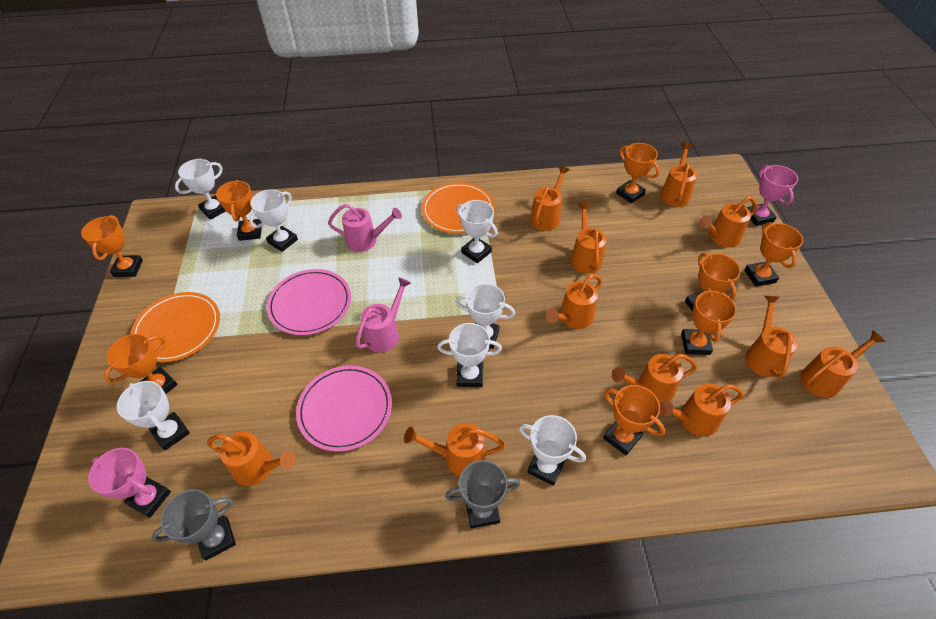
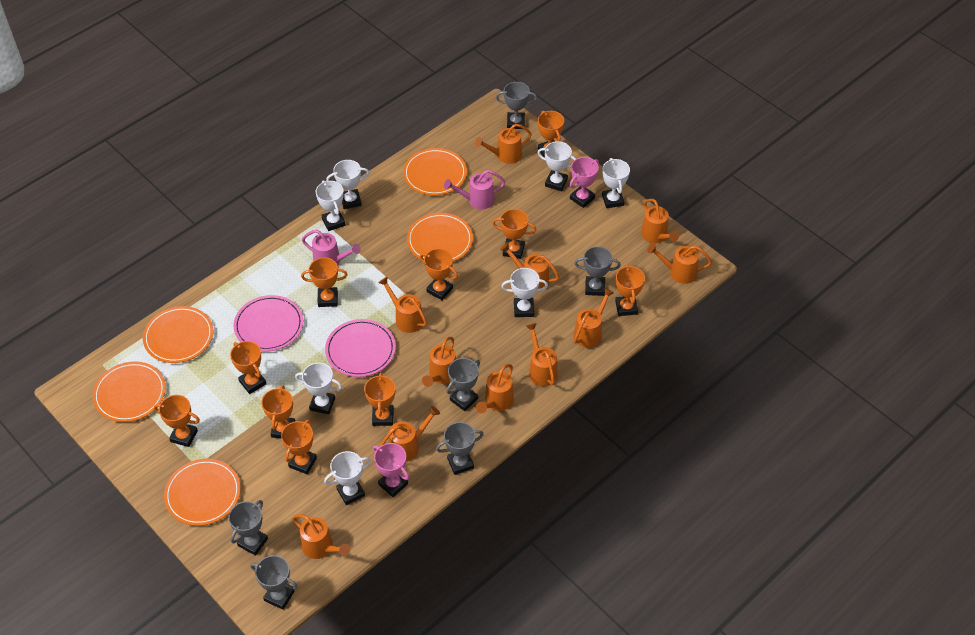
grey trophy: [152,489,236,561] [445,460,520,528] = 2 -> [228,500,268,556] [250,555,298,610] [436,422,484,475] [446,358,480,411] [496,82,537,129] [574,246,621,296] = 6
orange plate: [131,292,220,362] [421,182,495,233] = 2 -> [93,361,166,422] [143,306,213,363] [164,459,241,526] [403,148,467,195] [407,213,473,261] = 5
orange trophy: [81,215,143,277] [104,334,178,394] [216,180,262,241] [603,385,665,455] [616,143,660,204] [681,288,737,355] [685,253,741,312] [745,222,803,287] = 8 -> [154,395,200,447] [230,341,266,394] [261,385,295,438] [281,420,317,474] [301,257,348,307] [364,373,395,426] [420,248,458,300] [492,209,536,259] [538,111,564,157] [615,264,645,316] = 10

